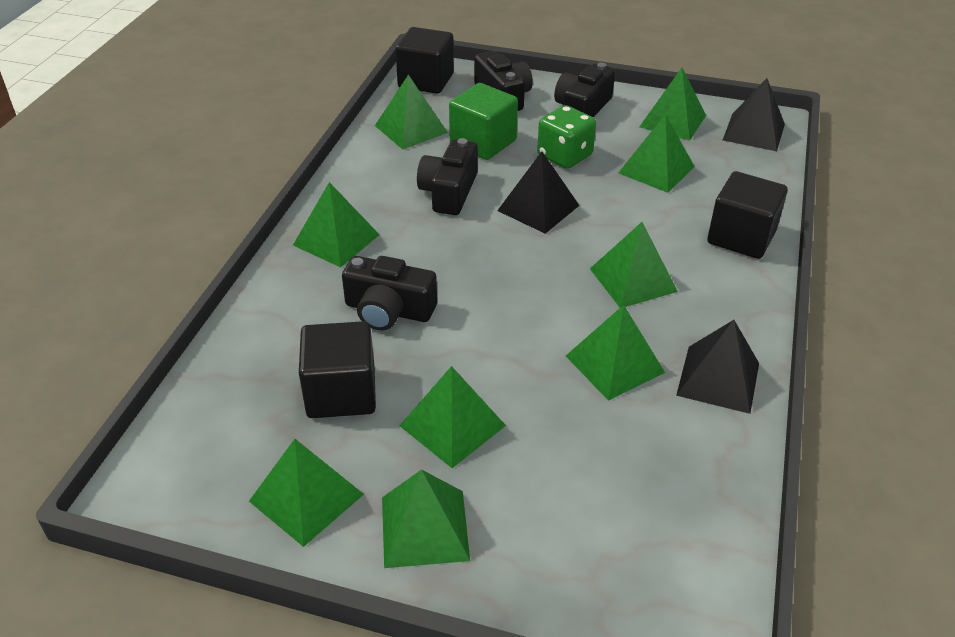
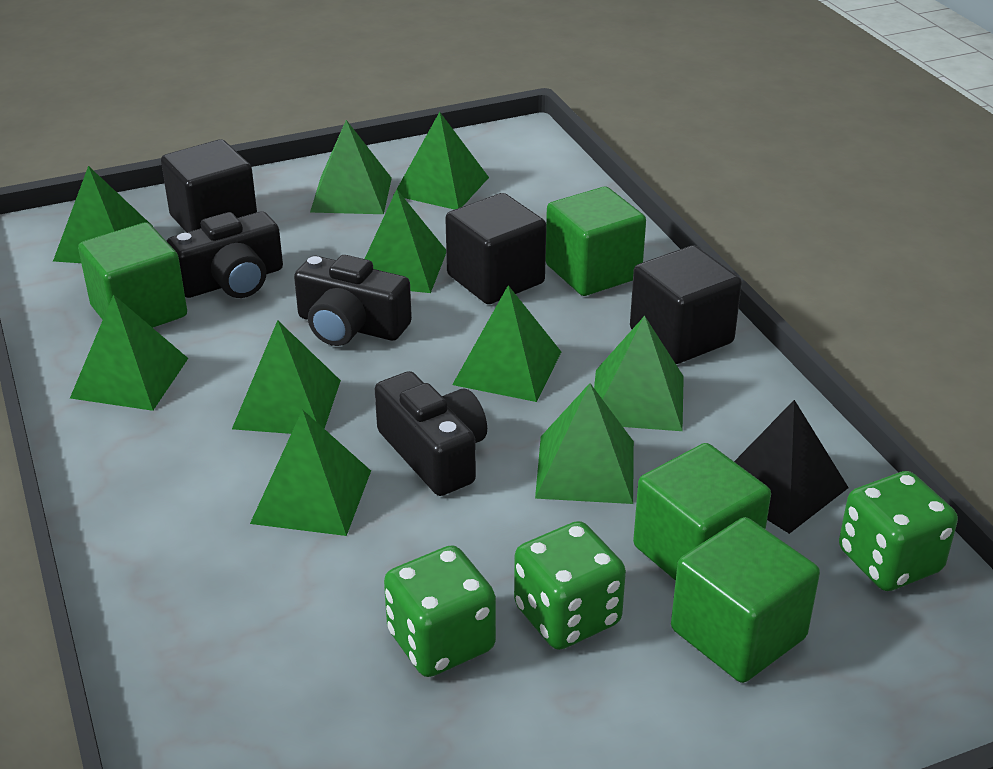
black camera: [342,256,437,331] [417,138,478,215] [474,51,533,111] [554,63,615,117] = 4 -> [167,211,283,298] [294,255,412,346] [375,371,487,496] = 3
black pyramid: [497,152,580,234] [676,320,759,414] [723,78,785,151] = 3 -> [734,400,849,534] = 1
green cube: [449,83,518,160] = 1 -> [78,222,187,328] [545,187,646,296] [633,443,771,581] [671,517,820,683] = 4
green dice: [537,105,596,169] = 1 -> [384,545,496,677] [514,521,626,650] [839,471,958,591] = 3
green pyramid: [249,439,364,547] [293,182,380,267] [375,75,448,150] [382,469,470,568] [400,366,506,468] [566,305,665,401] [590,222,678,307] [618,114,695,193] [639,68,706,141] = 9 -> [53,166,150,263] [70,295,188,411] [232,320,341,434] [250,410,371,536] [310,120,392,214] [365,189,446,293] [393,112,489,210] [452,285,561,402] [535,383,634,504] [594,316,684,431] = 10

